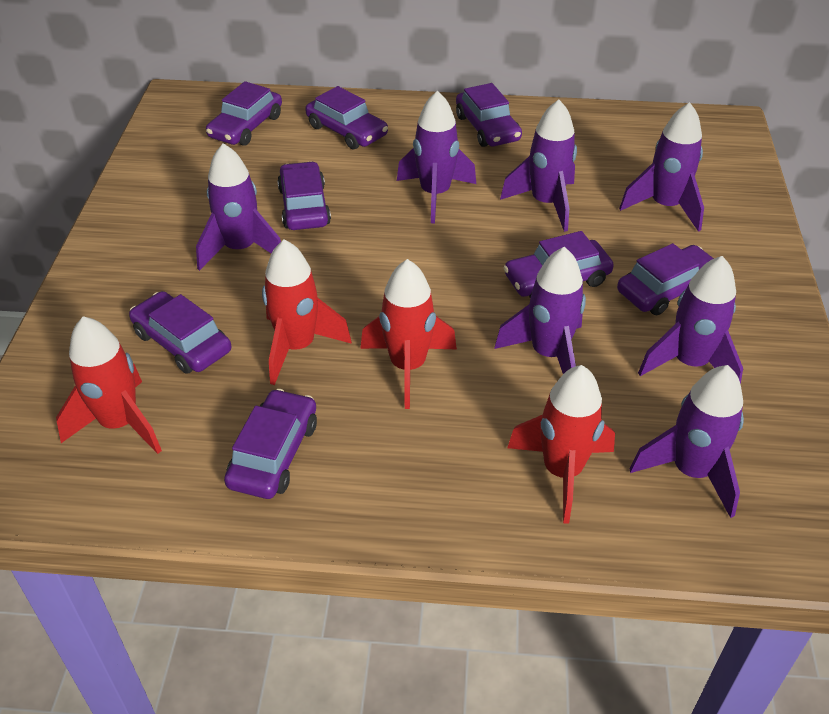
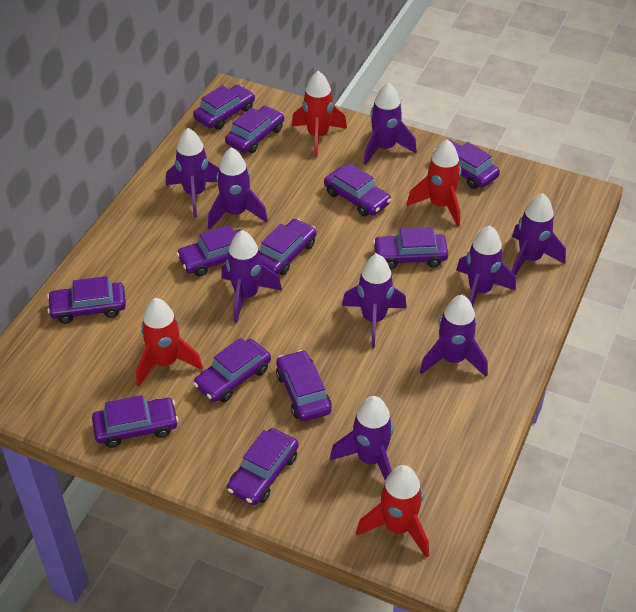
purple car: [129,291,231,374] [206,81,282,146] [224,389,317,499] [277,161,331,230] [305,86,388,149] [456,83,522,147] [503,231,614,298] [617,243,714,315] = 8 -> [47,276,126,324] [92,395,179,448] [176,225,244,277] [193,85,255,130] [193,338,271,402] [225,106,284,153] [227,428,299,505] [259,219,317,275] [276,350,332,422] [324,163,391,216] [373,227,448,269] [433,140,500,189] = 12
purple rocket: [196,143,281,271] [397,91,476,223] [494,247,586,374] [500,99,577,232] [619,102,704,232] [630,365,744,518] [638,256,743,385] = 7 -> [166,128,219,217] [208,147,268,230] [221,230,282,323] [330,396,394,481] [342,254,407,348] [363,83,417,165] [420,295,488,377] [456,226,516,306] [512,193,566,276] = 9

